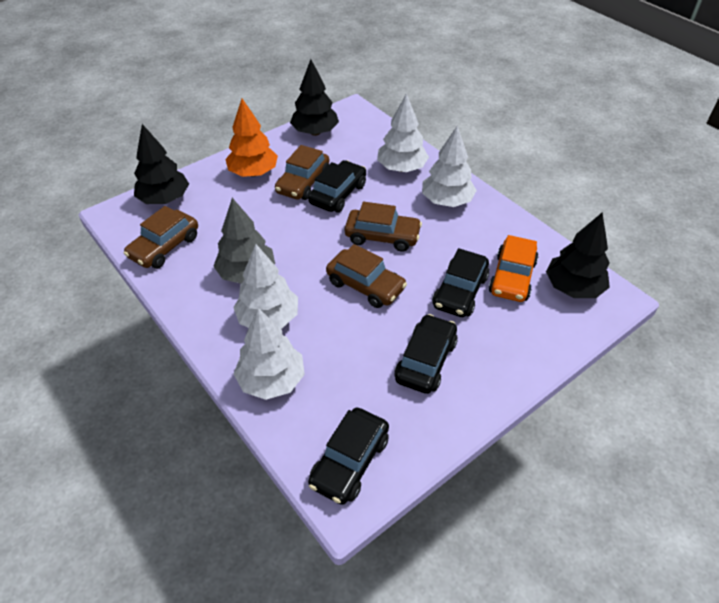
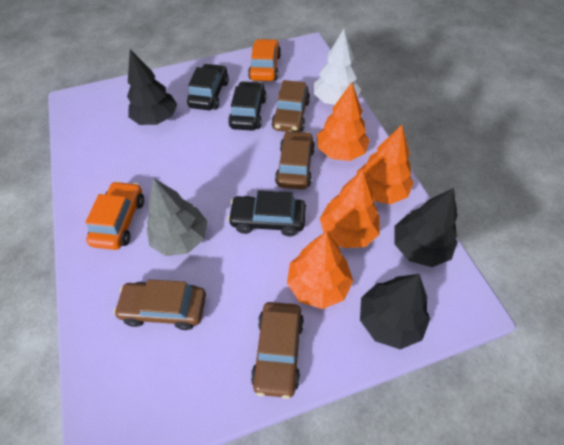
black car: [308,160,366,213] [308,408,389,505] [394,314,458,394] [432,248,489,317] = 4 -> [187,64,229,110] [228,81,267,131] [228,190,306,237] = 3
orange car: [489,235,538,302] = 1 -> [85,181,144,250] [248,39,281,81] = 2
orange tree: [225,98,278,177] = 1 -> [287,232,353,309] [317,82,370,161] [320,170,380,248] [357,125,414,204] = 4
white tree: [233,244,298,329] [234,308,305,400] [377,93,429,172] [422,126,477,207] = 4 -> [314,29,361,105] = 1

